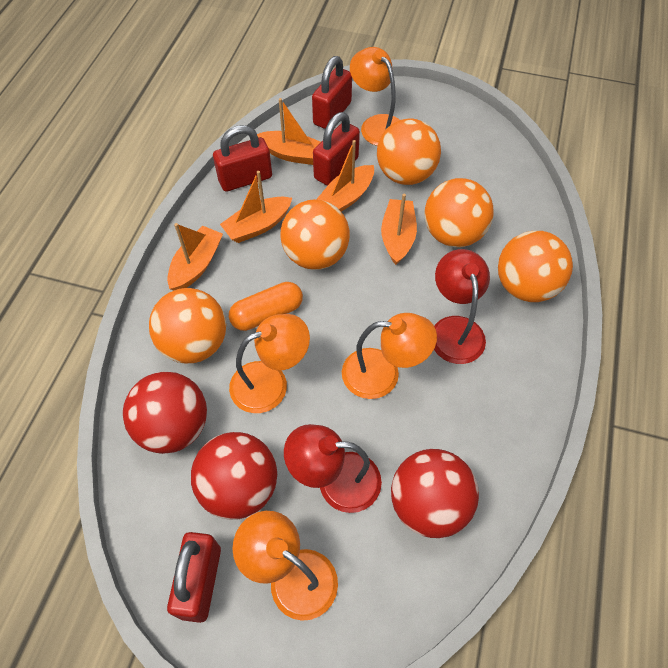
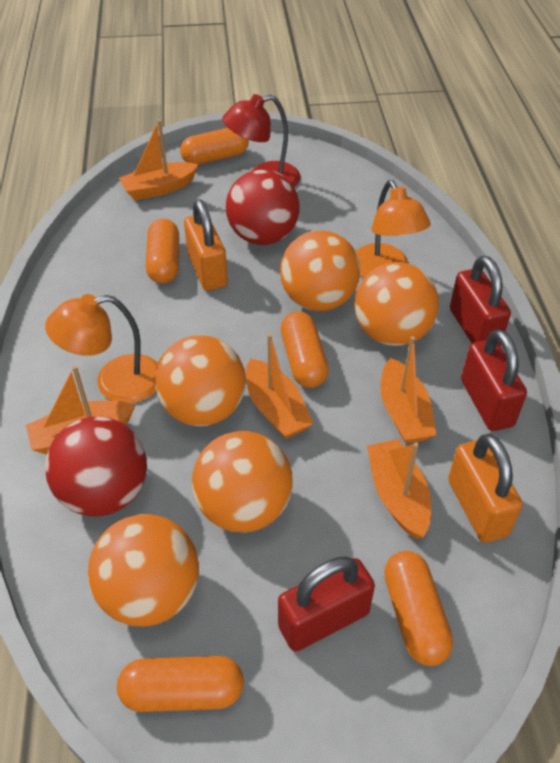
orange capsule: [229,282,303,331] = 1 -> [117,656,244,712] [146,218,179,284] [180,128,249,165] [281,312,329,388] [384,551,453,666] = 5
orange lamp: [229,314,310,413] [233,511,338,621] [342,313,437,399] [350,47,400,146] = 4 -> [45,294,158,404] [356,180,431,278] = 2
orange padlock: none = 0 -> [184,199,228,291] [448,434,523,543] = 2
red ball: [123,372,207,454] [191,432,277,520] [391,449,479,538] = 3 -> [45,417,147,517] [226,169,300,245] = 2
red lamp: [284,424,382,513] [434,249,490,364] = 2 -> [222,94,300,187] = 1
red padlock: [167,532,221,623] [213,125,272,192] [312,56,352,129] [313,112,360,186] = 4 -> [278,556,375,652] [450,256,511,346] [461,329,527,431] = 3

